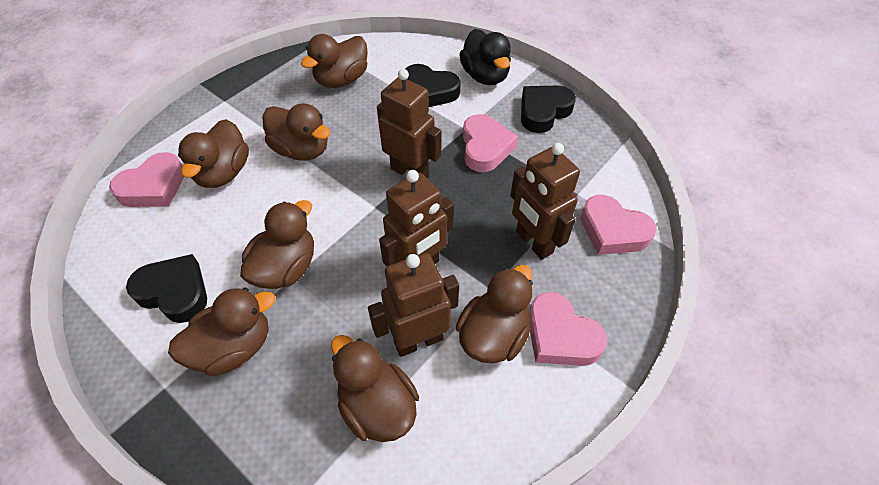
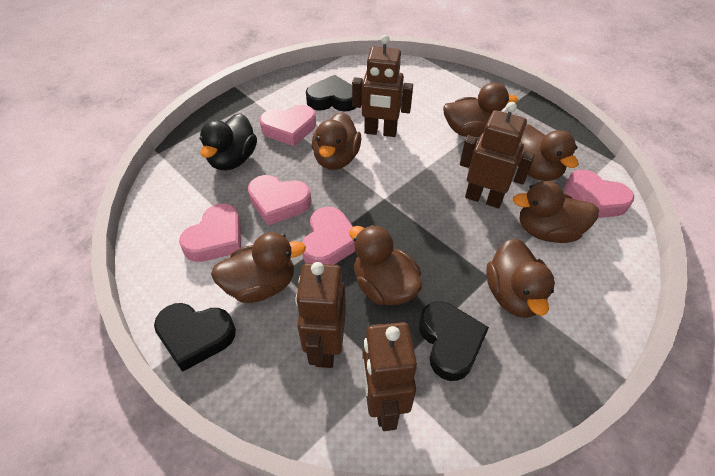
pink heart: [109,152,184,207] [463,114,518,172] [529,292,607,366] [581,195,657,255] = 4 -> [179,204,241,262] [248,175,311,225] [260,105,316,146] [302,207,355,265] [564,170,634,218] = 5

